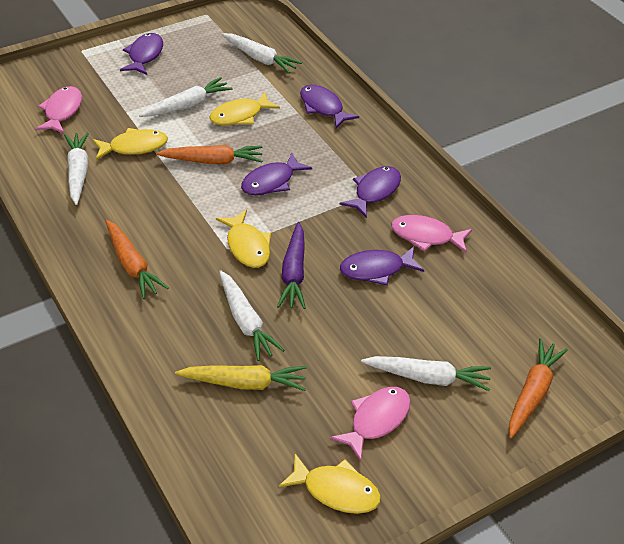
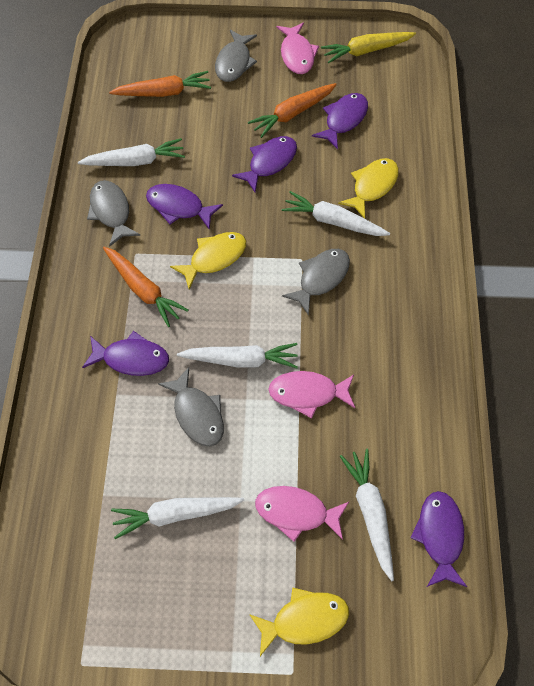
grey fish: none = 0 -> [87,180,141,247] [158,367,224,447] [215,30,257,82] [282,249,350,316] = 4
purple carrot: [277,222,306,309] = 1 -> none = 0
yellow fish: [92,128,168,160] [209,92,280,125] [216,210,271,268] [279,454,381,514] = 4 -> [170,232,246,290] [249,587,349,656] [338,158,399,219] = 3

